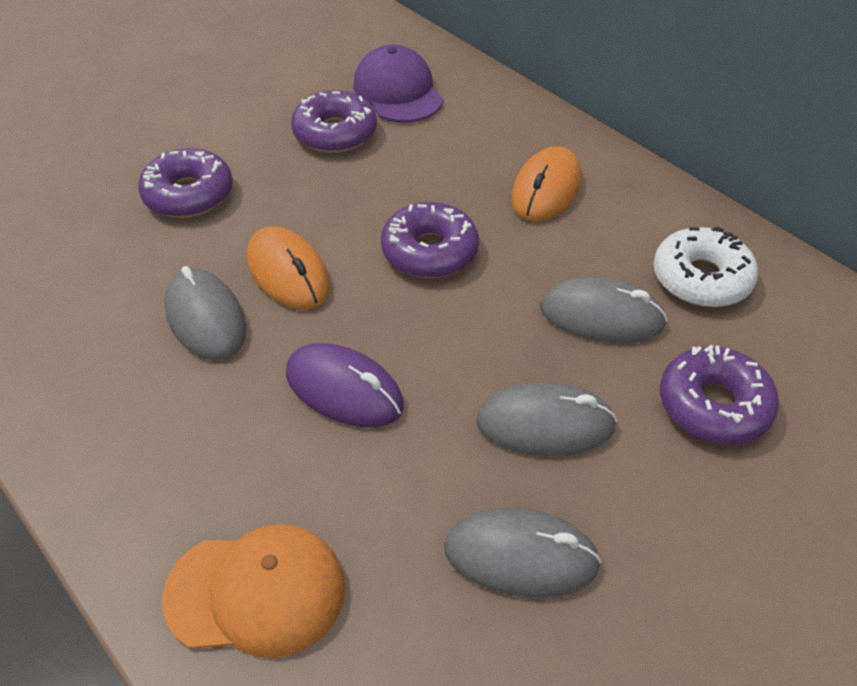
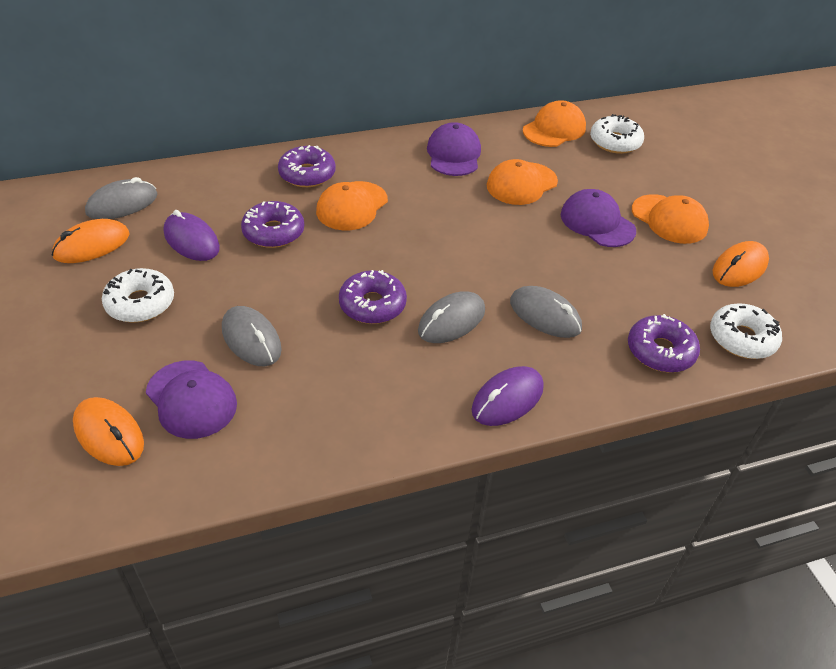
orange cap: [162,524,345,658] = 1 -> [316,181,388,230] [487,159,558,205] [523,100,586,147] [632,194,709,244] = 4
orange mouse: [247,226,330,310] [511,146,581,222] = 2 -> [52,219,130,263] [73,397,144,466] [713,241,769,287] = 3
purple cap: [353,45,443,122] = 1 -> [146,360,237,439] [427,122,481,176] [561,189,636,247] = 3
purple mouse: [286,343,404,427] = 1 -> [164,210,220,261] [471,366,544,426] = 2
white donut: [653,226,758,307] = 1 -> [102,268,174,323] [590,114,644,154] [710,303,782,359] = 3

